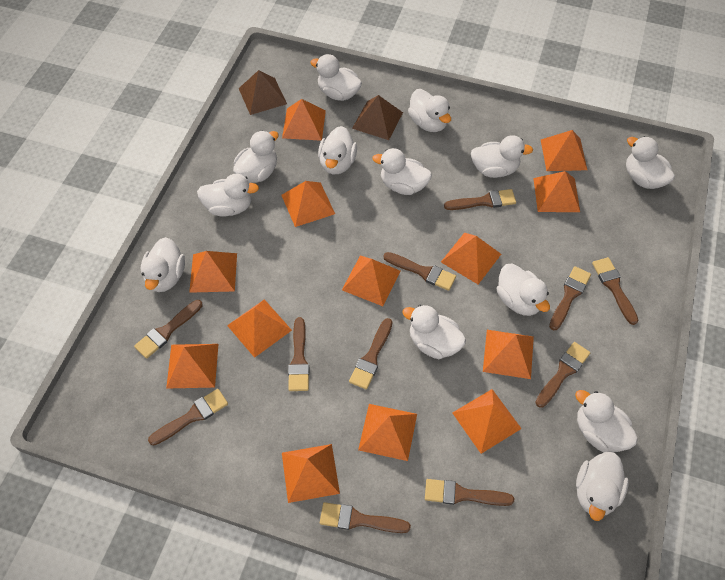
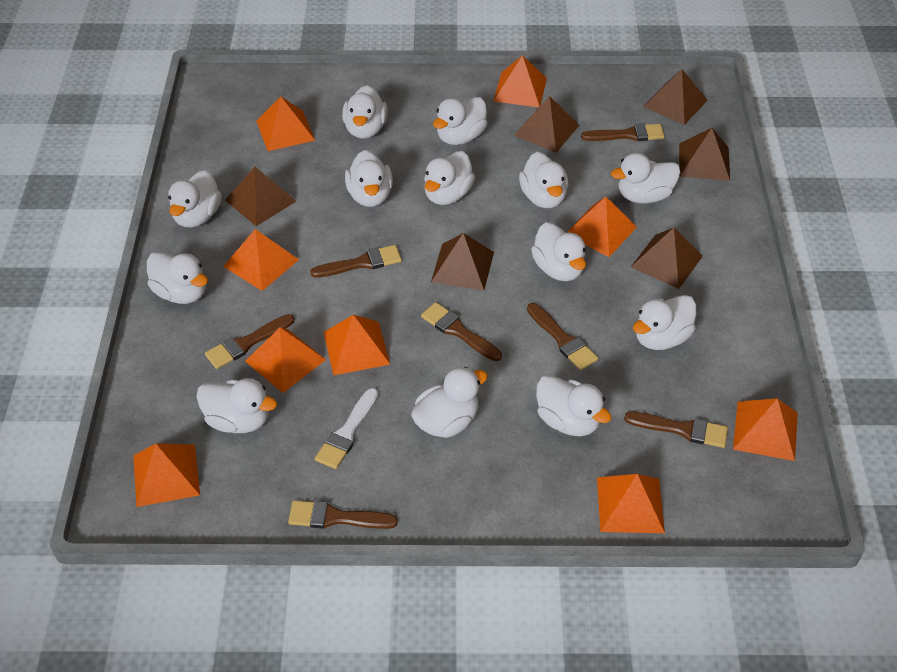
brown brush: [134,300,203,359] [148,389,228,446] [288,317,309,391] [320,502,411,533] [349,318,392,390] [383,252,456,291] [425,479,514,506] [444,189,516,210] [535,342,590,408] [549,266,591,330] [592,257,638,325] = 11 -> [205,314,294,369] [288,500,398,529] [310,245,402,278] [421,302,502,361] [527,303,598,370] [581,123,665,141] [624,412,728,448] = 7
brown pyramid: [239,70,287,115] [352,95,403,140] = 2 -> [225,167,297,226] [431,233,494,291] [514,96,579,152] [631,228,703,289] [643,69,708,125] [679,128,730,181] = 6
orange pyramid: [166,344,218,389] [189,251,237,293] [227,299,292,358] [281,181,335,227] [282,99,326,141] [282,444,340,503] [342,256,400,306] [358,404,417,461] [441,233,501,284] [453,389,522,454] [483,330,534,379] [533,171,580,212] [541,130,587,171] = 13 -> [133,443,200,507] [223,229,299,291] [245,327,326,393] [256,96,315,151] [323,315,390,375] [494,55,547,107] [566,196,637,257] [597,474,665,533] [733,398,798,461] = 9
white brush: none = 0 -> [315,388,378,469] = 1

